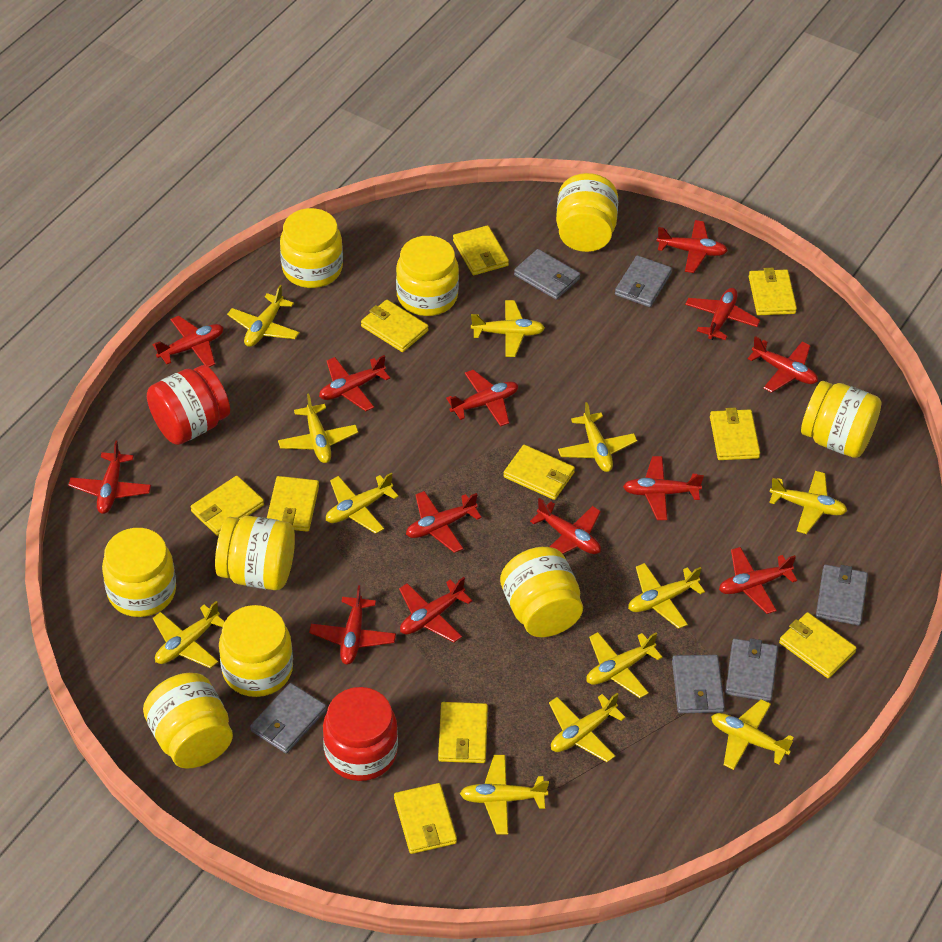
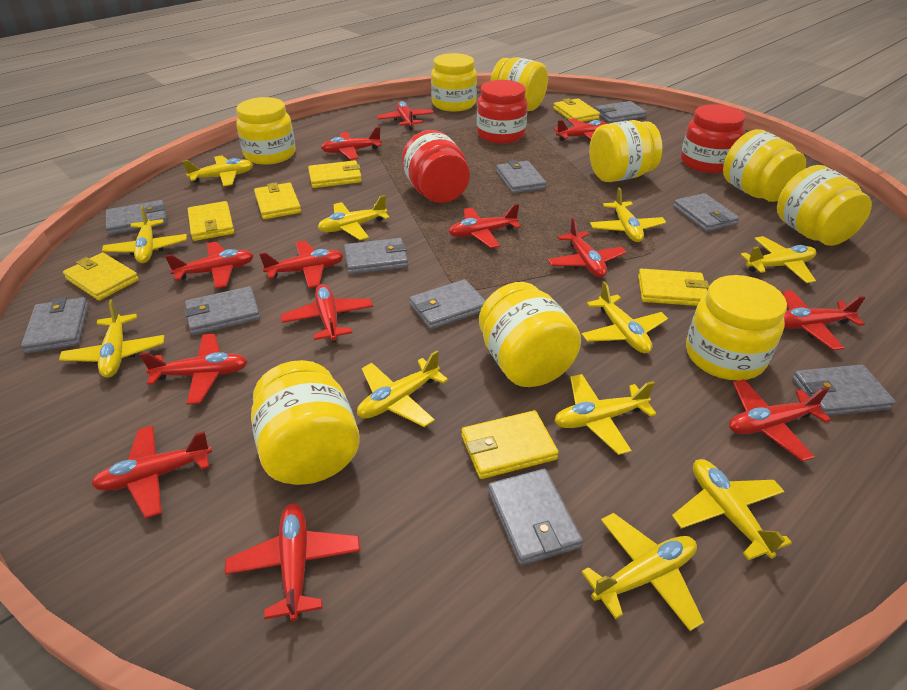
grey wallet: [250,683,326,754] [514,249,580,300] [615,255,672,307] [672,655,725,713] [725,638,778,702] [816,565,868,626] = 6 -> [21,297,89,353] [106,200,167,235] [184,286,260,335] [344,238,408,274] [409,279,486,330] [488,469,583,565] [496,160,546,193] [595,101,646,123] [673,193,740,232] [792,365,896,416] = 10
red jar: [147,365,230,445] [323,687,398,781] = 2 -> [402,130,470,203] [477,80,528,144] [681,104,746,173] = 3
yellow plane: [153,601,225,668] [227,285,300,347] [278,394,358,463] [326,473,399,534] [460,755,549,835] [471,300,545,357] [549,693,626,762] [558,402,637,472] [586,632,663,698] [628,563,705,629] [711,699,794,770] [769,471,847,534] = 12 -> [59,299,164,377] [102,206,187,263] [182,155,253,187] [318,195,390,240] [357,351,448,427] [554,374,656,455] [581,281,668,353] [581,513,704,631] [590,187,666,242] [672,459,792,560] [741,236,816,283] = 11
yellow wallet: [191,476,264,536] [267,476,319,532] [361,300,429,352] [394,783,457,854] [438,702,488,763] [453,225,509,275] [503,445,575,500] [710,408,760,460] [749,268,797,315] [779,612,857,678] = 10 -> [63,252,139,301] [188,201,234,241] [254,183,301,219] [308,160,362,188] [461,410,559,479] [553,98,600,122] [638,269,709,306] = 7

